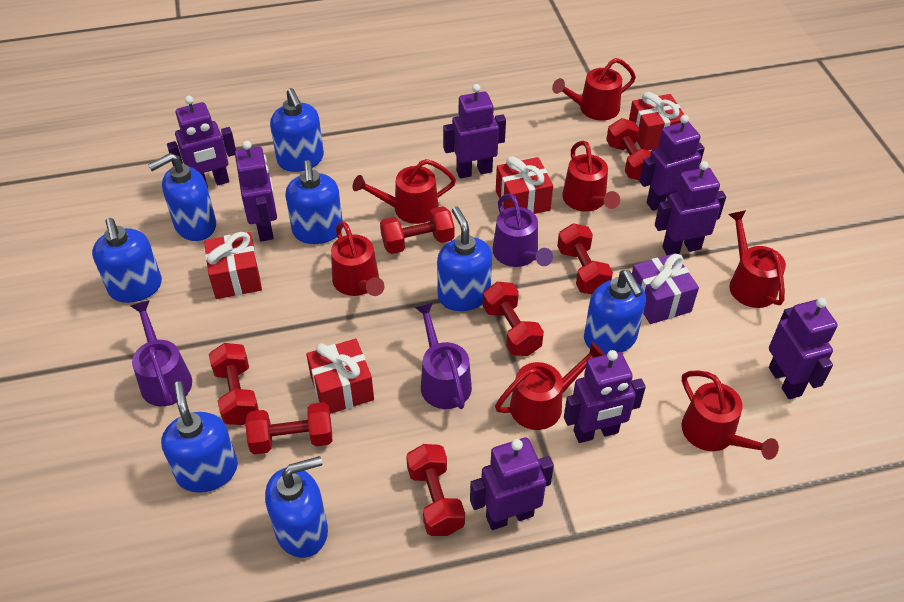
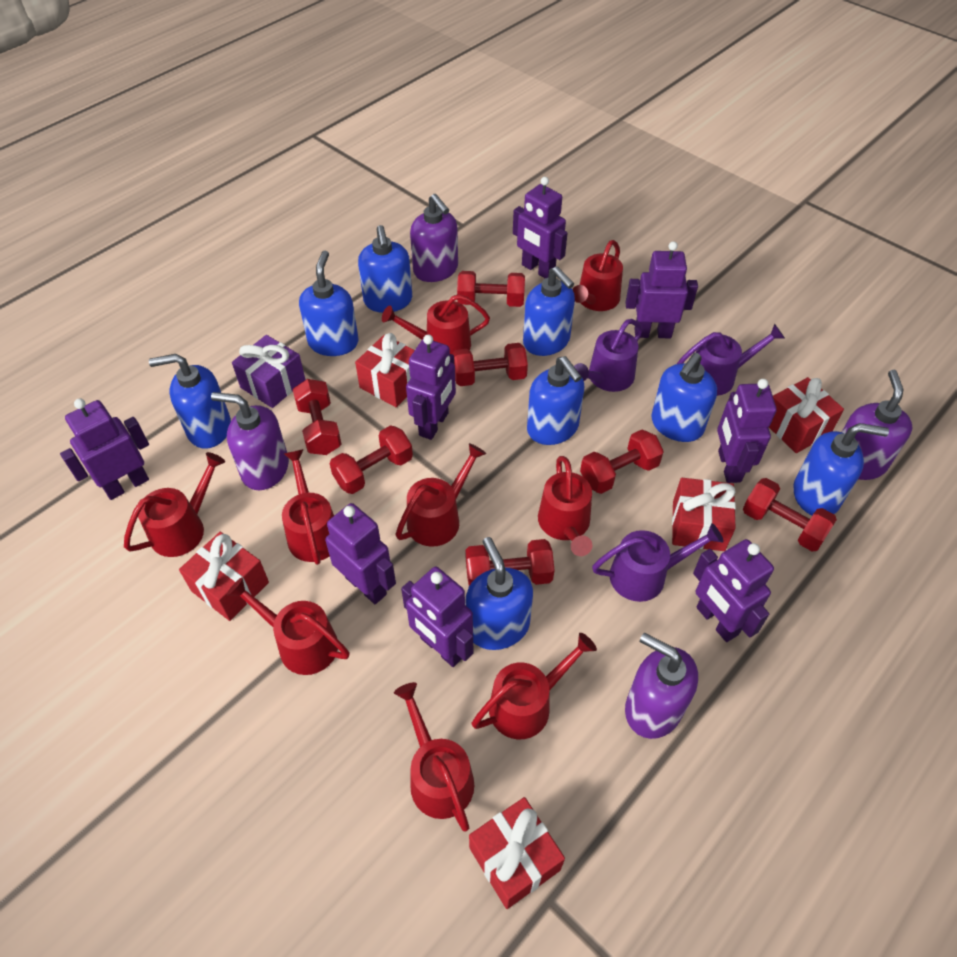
purple soap dispenser: none = 0 -> [211,392,289,490] [410,194,458,282] [625,633,698,739] [842,370,912,480] = 4
red gift: [204,232,262,299] [306,339,374,414] [496,157,553,214] [629,92,684,150] = 4 -> [179,532,269,621] [355,333,415,407] [469,797,565,909] [672,478,736,551] [769,377,844,453] = 5
red watering can: [331,222,384,296] [353,159,456,224] [495,342,605,430] [552,58,636,121] [562,140,620,212] [681,370,779,460] [728,210,786,308] = 7 -> [124,452,225,557] [227,577,350,675] [282,449,334,565] [382,294,490,354] [394,682,474,832] [396,443,486,547] [472,633,597,739] [538,456,592,556] [572,240,623,311] = 9

